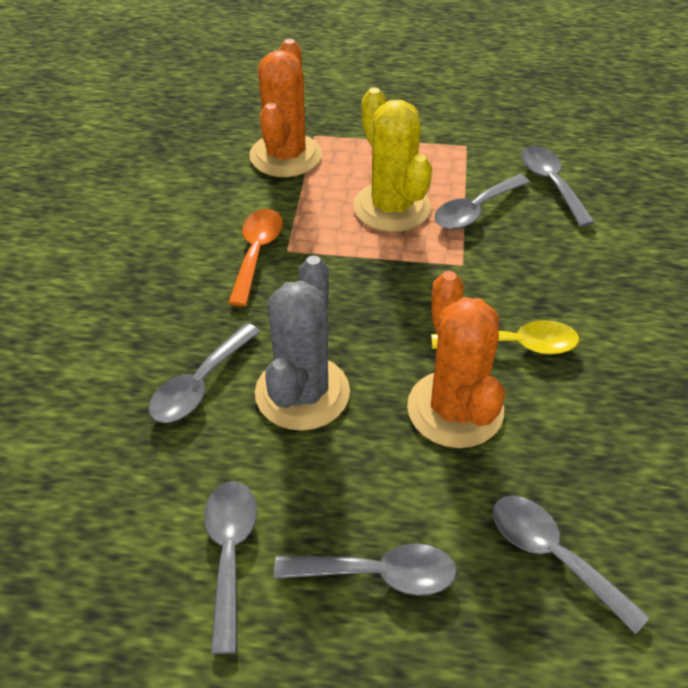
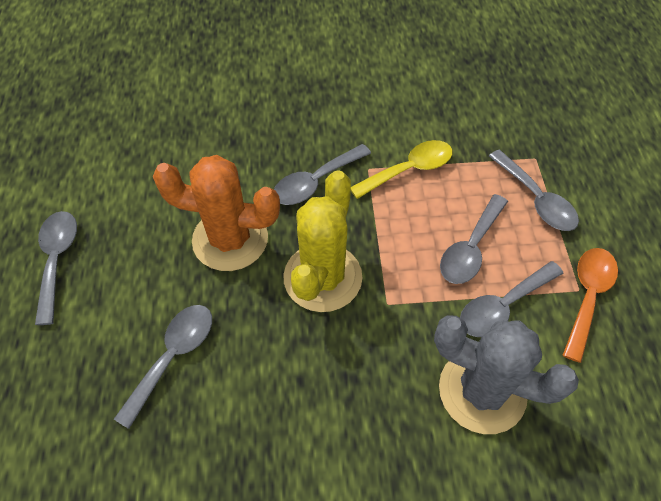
orange cactus: [249,39,322,177] [407,271,505,448] = 2 -> [153,155,280,271] = 1

